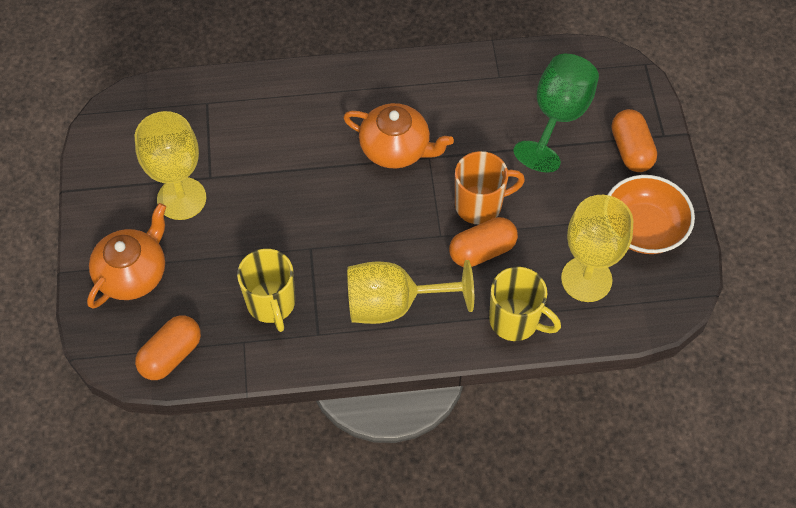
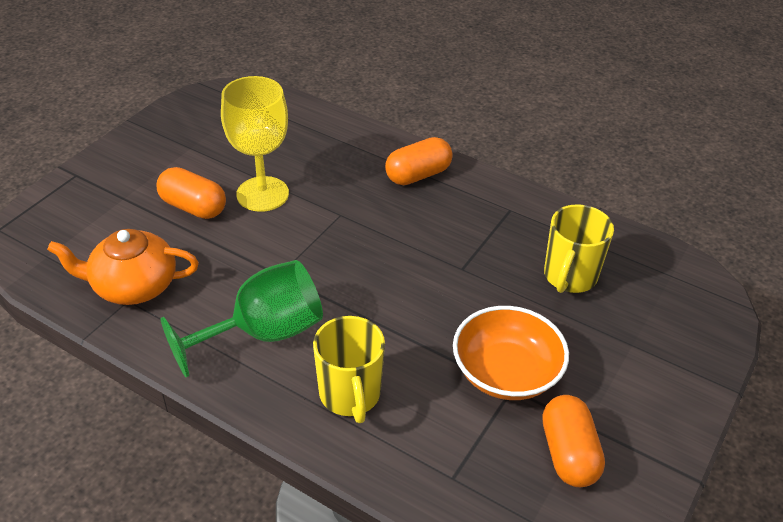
orange mug: [455,151,525,224] = 1 -> none = 0
orange teapot: [87,203,166,309] [343,103,454,168] = 2 -> [47,229,199,305] = 1
yellow goblet: [135,111,206,220] [347,260,474,324] [561,195,633,302] = 3 -> [221,76,289,212] = 1

